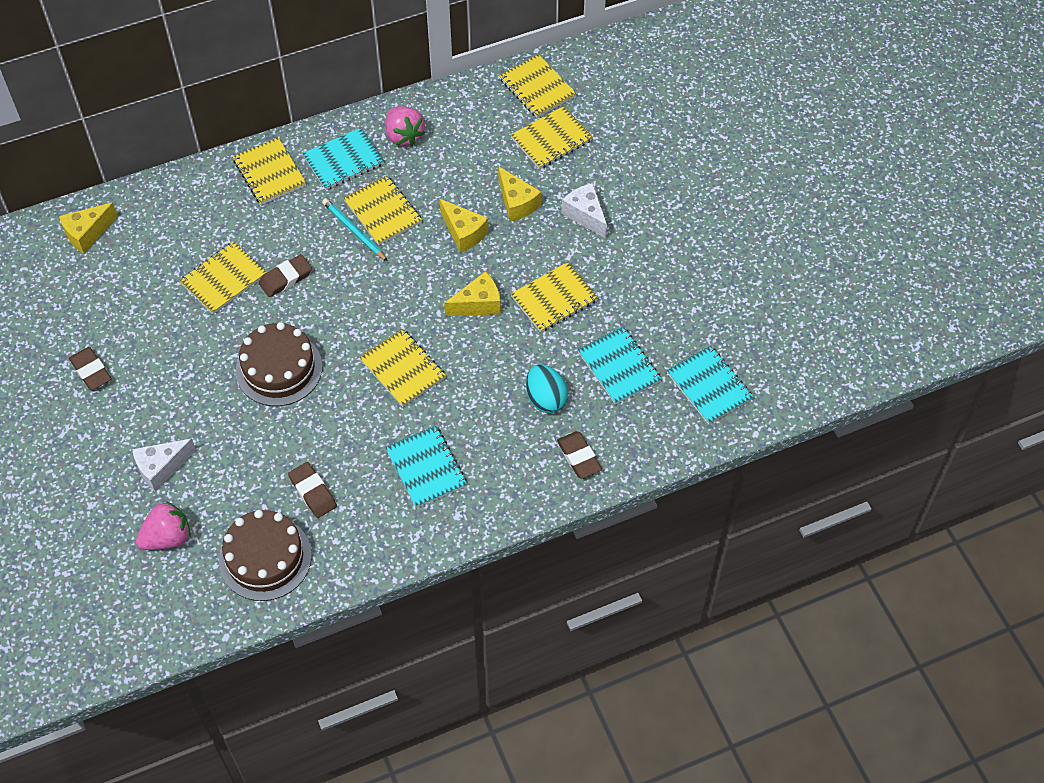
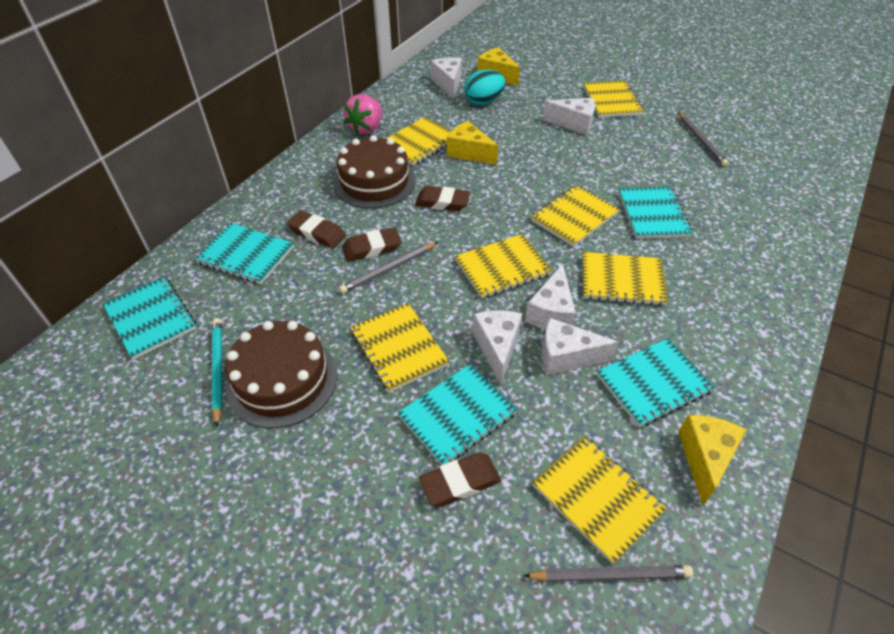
grey pencil: none = 0 -> [339,242,438,294] [523,565,693,582] [678,112,729,167] = 3
pink strawberry: [136,501,191,550] [385,106,425,146] = 2 -> [344,94,382,135] = 1
turquoise notebook: [302,128,384,190] [385,425,467,508] [578,327,662,405] [667,345,753,424] = 4 -> [103,276,197,360] [195,223,294,285] [398,364,518,465] [597,338,715,427] [619,186,693,239] = 5
white cheese: [132,439,196,492] [562,183,607,238] = 2 -> [430,57,462,99] [472,311,523,385] [525,264,576,329] [542,318,619,375] [543,98,595,135] = 5
yellow cheese: [59,202,118,254] [440,199,488,253] [444,271,501,316] [498,166,541,222] = 4 -> [447,121,498,165] [477,47,520,86] [678,415,746,506] = 3

